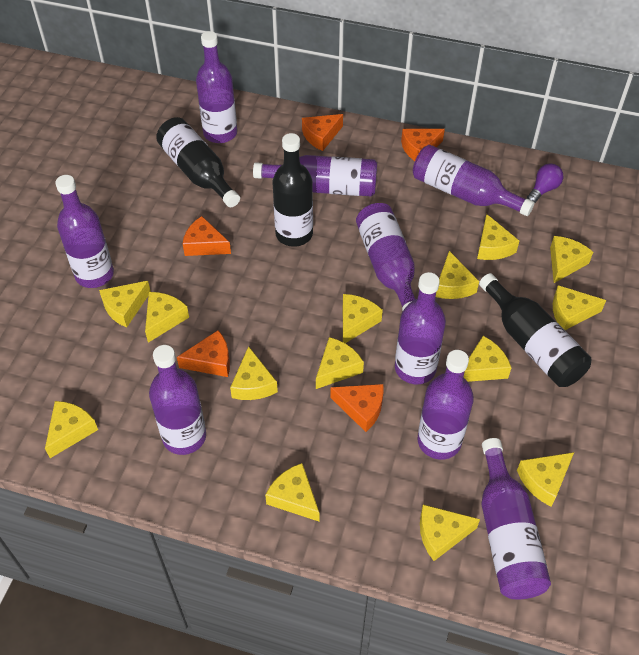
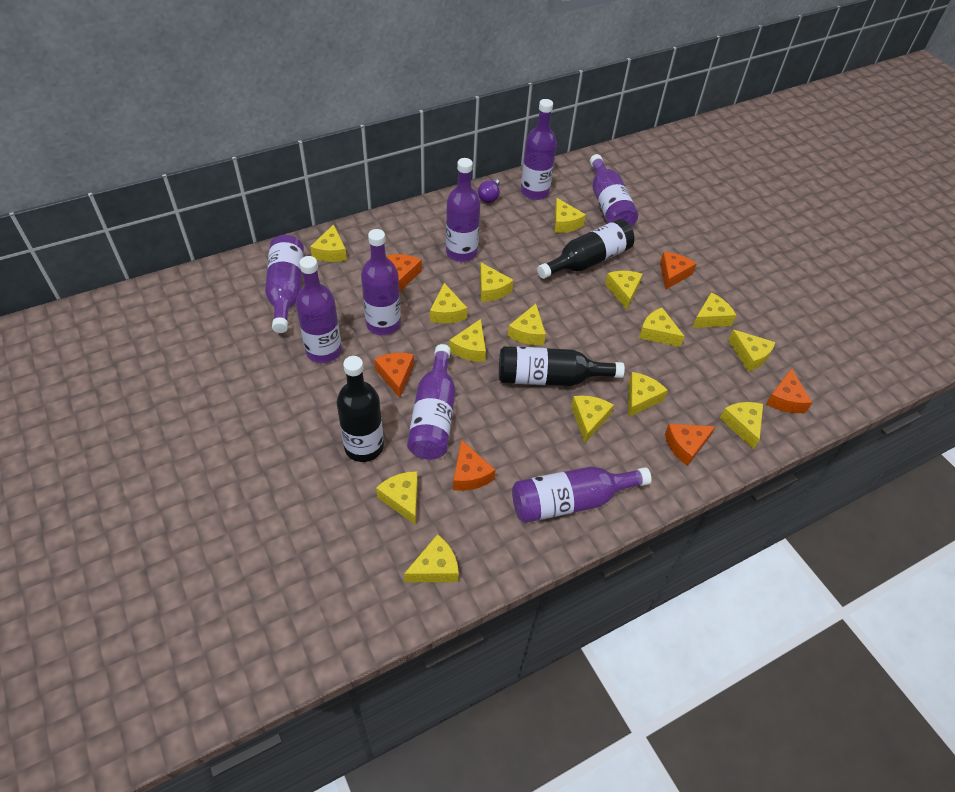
orange cheese: [177,330,230,377] [183,216,231,256] [302,114,343,151] [330,384,384,432] [401,129,445,161] = 5 -> [374,353,414,398] [387,254,422,292] [453,439,495,491] [660,252,696,290] [665,424,716,466] [766,368,813,413] = 6
purple bottle: [55,175,114,288] [149,345,206,455] [196,31,237,143] [253,155,377,197] [356,203,415,311] [395,272,446,384] [413,145,535,216] [417,350,474,460] [481,438,551,599] = 9 -> [265,235,304,333] [296,256,342,363] [361,229,401,335] [407,344,456,460] [446,158,480,262] [512,466,652,523] [521,99,557,200] [590,154,638,227] = 8
yellow cheese: [45,401,98,458] [99,281,151,328] [145,292,189,343] [230,346,278,400] [265,463,319,521] [316,337,364,389] [343,294,383,343] [420,505,480,561] [436,251,479,299] [463,336,511,382] [477,214,519,260] [517,452,574,507] [550,236,593,283] [553,285,606,330] = 14 -> [310,224,347,262] [376,471,418,525] [404,534,459,582] [430,283,467,324] [449,319,486,362] [480,263,514,302] [508,304,546,345] [554,198,586,233] [571,396,614,443] [605,271,643,310] [628,372,668,417] [639,308,685,347] [692,293,736,328] [720,402,763,450] [728,330,775,371] = 15

